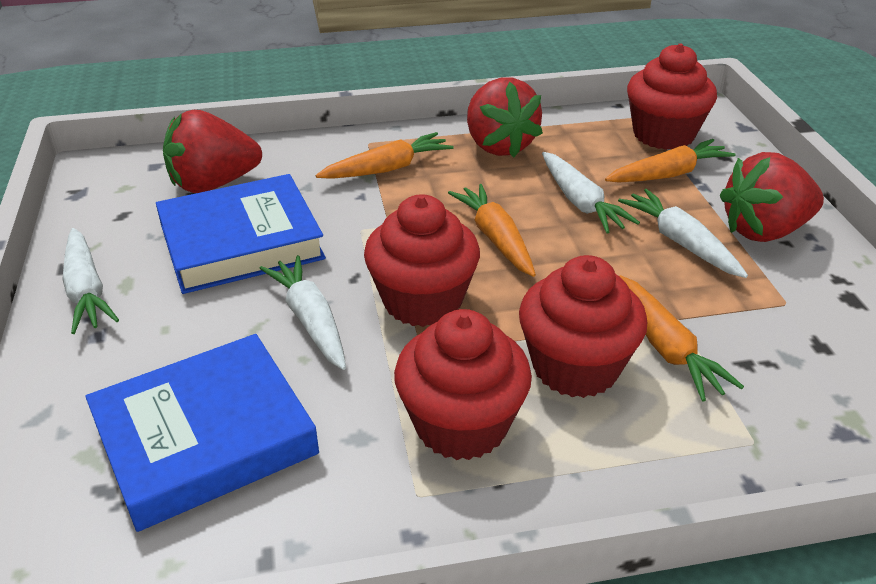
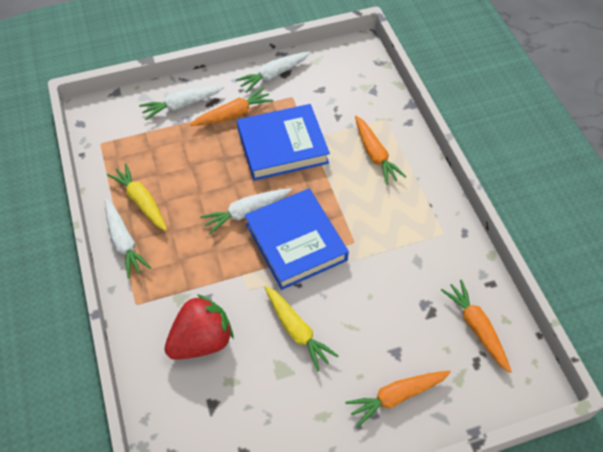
red cupcake: [364,194,480,327] [394,309,532,460] [519,255,647,398] [627,44,717,150] = 4 -> none = 0
red strawberry: [163,110,262,193] [467,78,543,157] [720,152,824,242] = 3 -> [165,294,233,360] = 1
yellow carrot: none = 0 -> [107,163,167,231] [265,286,339,371] = 2

